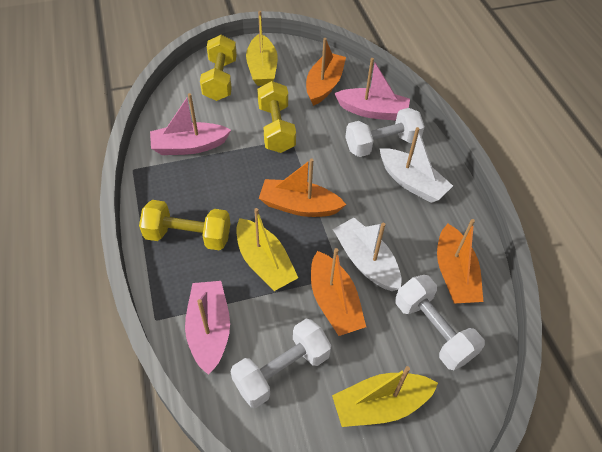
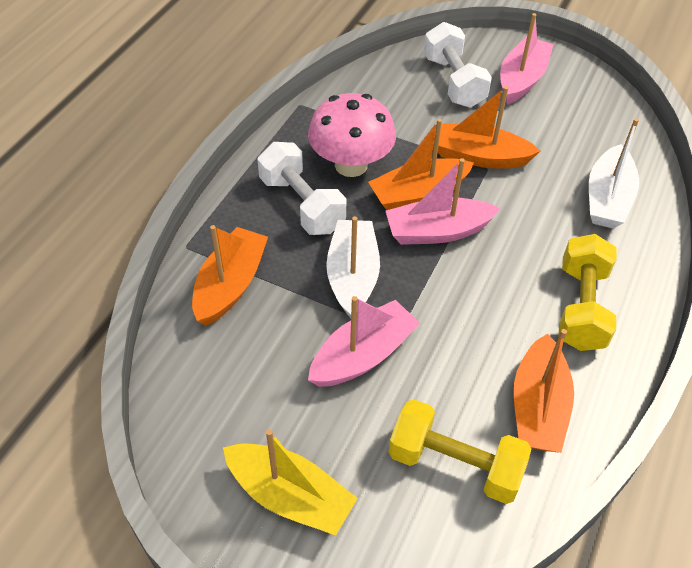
pink mushroom: none = 0 -> [308,93,396,177] = 1
white dumbbell: [230,319,331,408] [345,108,425,157] [395,275,485,370] = 3 -> [257,142,347,235] [424,22,492,108] = 2
yellow boat: [236,208,298,291] [246,11,278,86] [332,366,438,427] = 3 -> [223,429,358,535] = 1
yellow dumbbell: [139,200,231,251] [200,35,237,101] [257,81,296,153] = 3 -> [389,399,532,504] [558,234,617,351] = 2

